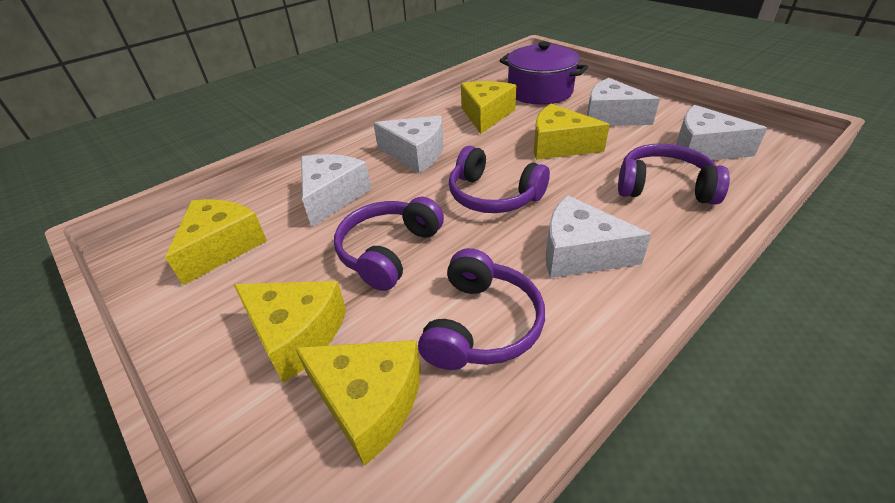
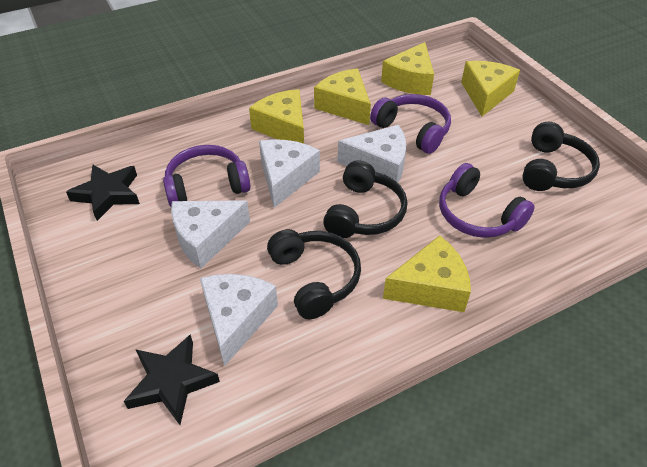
black headphones: none = 0 -> [267,229,361,319] [323,160,407,238] [522,122,600,191] = 3
black star: none = 0 -> [66,164,140,221] [124,334,220,425] = 2
purple headphones: [334,197,444,291] [418,248,545,370] [449,146,550,213] [618,144,730,205] = 4 -> [163,145,250,207] [370,94,451,154] [439,163,535,238] = 3
purple pot: [499,41,588,105] = 1 -> none = 0
white cheese: [301,154,371,227] [373,116,443,173] [546,195,652,278] [587,78,660,126] [676,105,767,163] = 5 -> [171,200,250,268] [200,274,278,367] [259,139,320,208] [338,125,406,183] = 4

